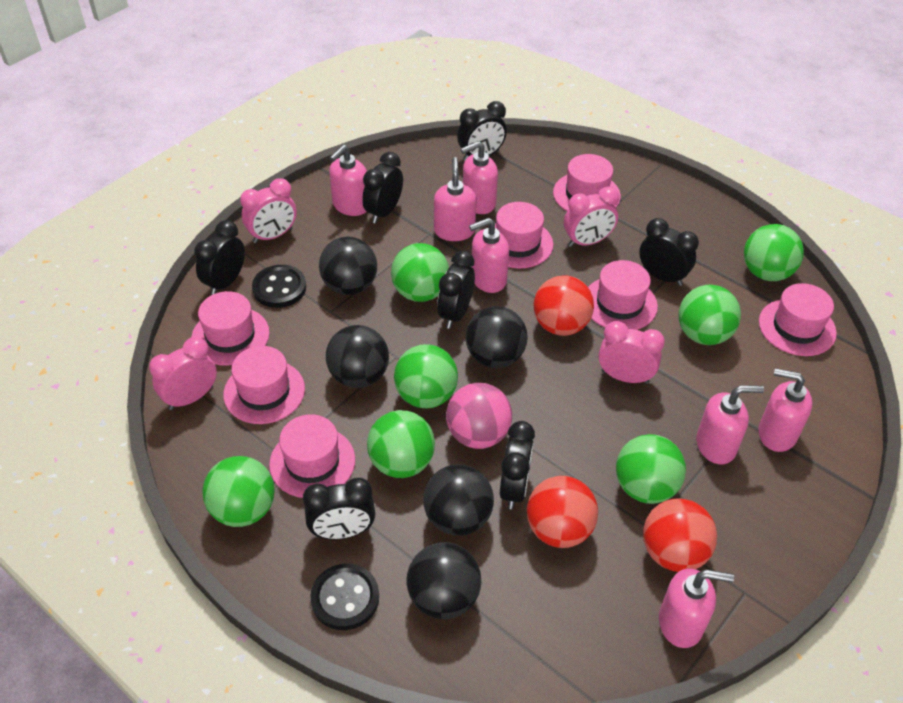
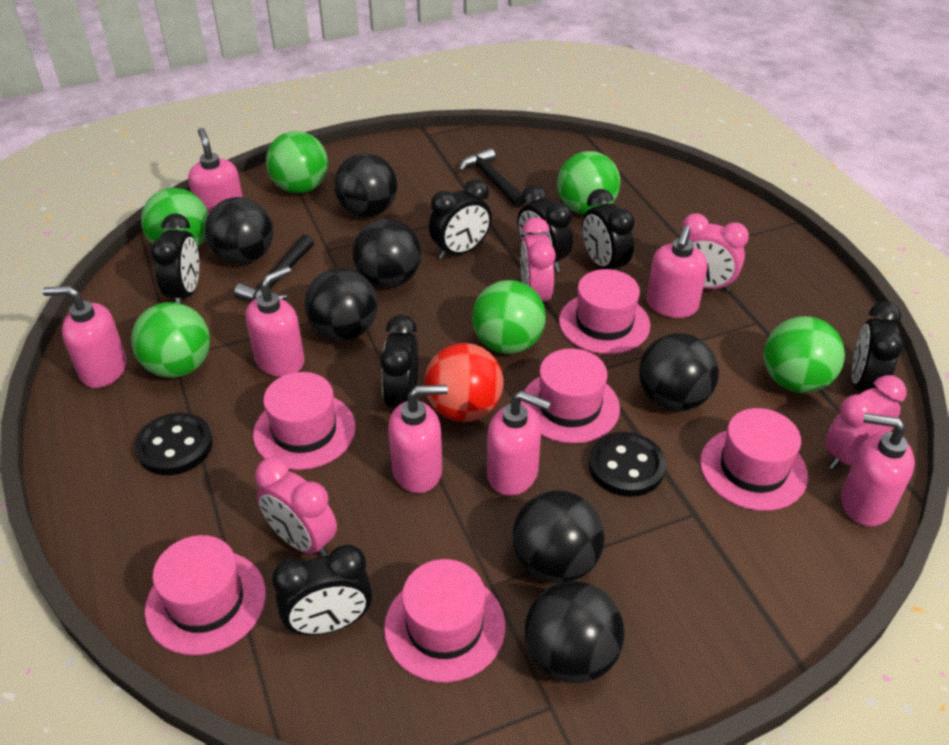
black ball: [319,237,377,295] [326,325,389,388] [407,542,482,619] [423,464,494,536] [466,306,528,368] = 5 -> [205,197,273,264] [304,268,377,341] [334,153,398,217] [353,219,421,288] [512,490,605,583] [525,581,625,684] [639,333,719,411] = 7
black hammer: none = 0 -> [234,234,314,301] [459,148,525,208] = 2
green ball: [202,456,275,527] [367,410,435,478] [391,243,449,302] [394,344,458,408] [616,434,686,504] [679,285,741,345] [744,224,804,281] = 7 -> [131,302,210,378] [141,188,209,248] [266,131,328,193] [472,280,546,354] [557,151,620,215] [764,316,845,393] = 6
pink ball: [446,383,512,449] = 1 -> none = 0
pink hat: [191,291,270,366] [223,346,305,424] [269,414,355,498] [495,202,553,268] [553,154,621,211] [588,260,658,330] [759,283,837,356] = 7 -> [145,535,266,655] [253,372,356,470] [384,559,506,683] [521,348,620,444] [559,269,650,354] [700,408,808,511] = 6
red ball: [527,476,598,548] [533,275,594,336] [643,498,717,572] = 3 -> [424,343,503,422] = 1

